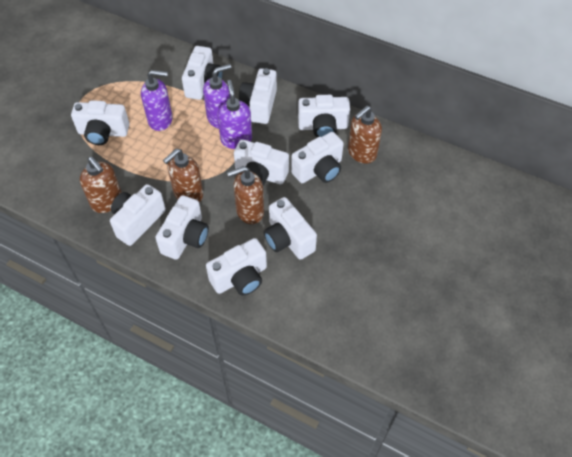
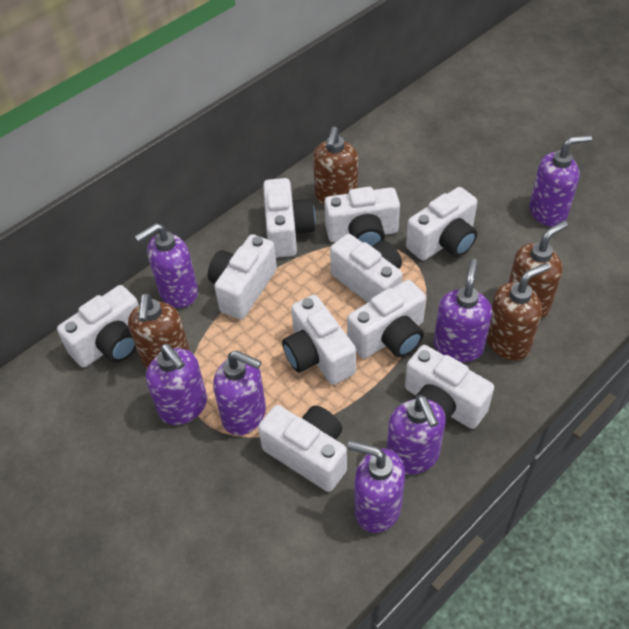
purple soap dispenser: [141,70,173,131] [203,64,231,129] [217,80,252,149] = 3 -> [135,223,198,308] [146,344,207,425] [213,350,266,435] [347,440,405,533] [387,395,446,475] [434,259,492,362] [530,135,592,227] = 7

